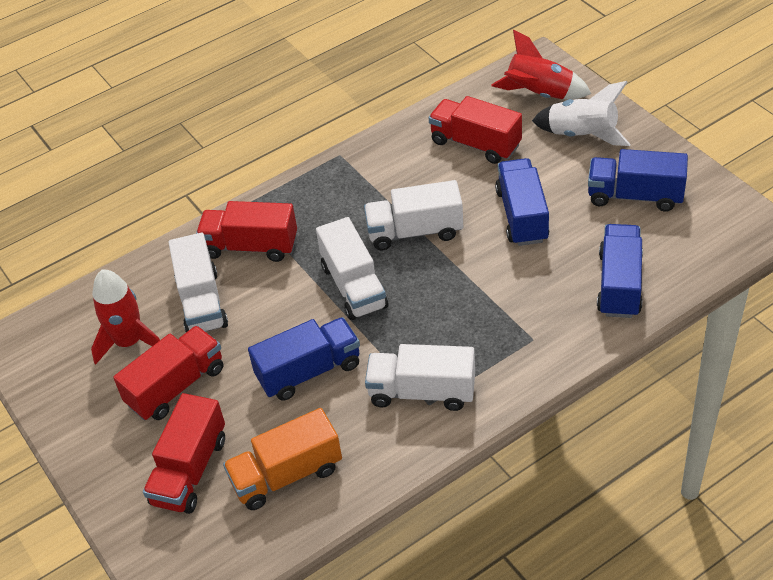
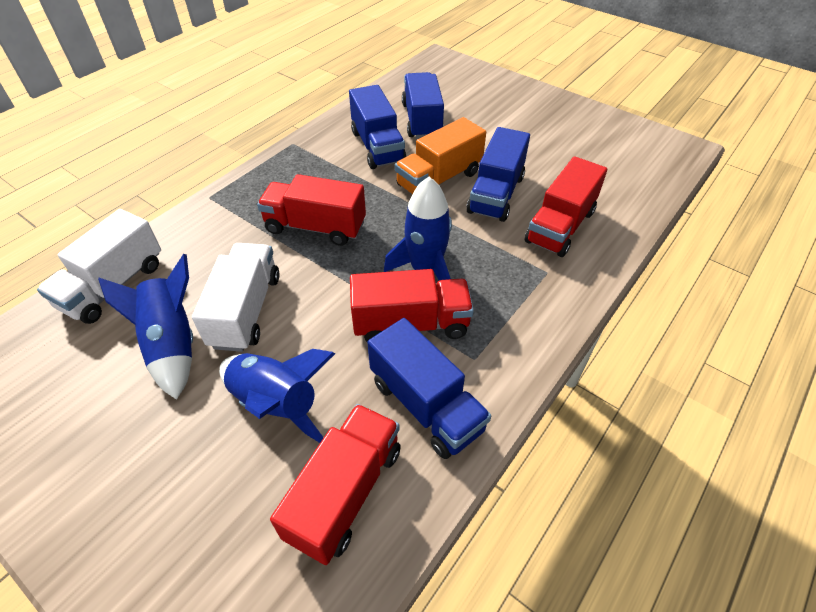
blue rocket: none = 0 -> [98,254,193,400] [219,349,335,443] [384,177,452,280] = 3
red rocket: [91,269,160,365] [491,30,591,99] = 2 -> none = 0
white rocket: [532,81,631,146] = 1 -> none = 0
white truck: [168,233,228,332] [316,217,388,320] [364,180,463,250] [365,344,475,411] = 4 -> [37,209,161,324] [192,243,280,352] = 2

